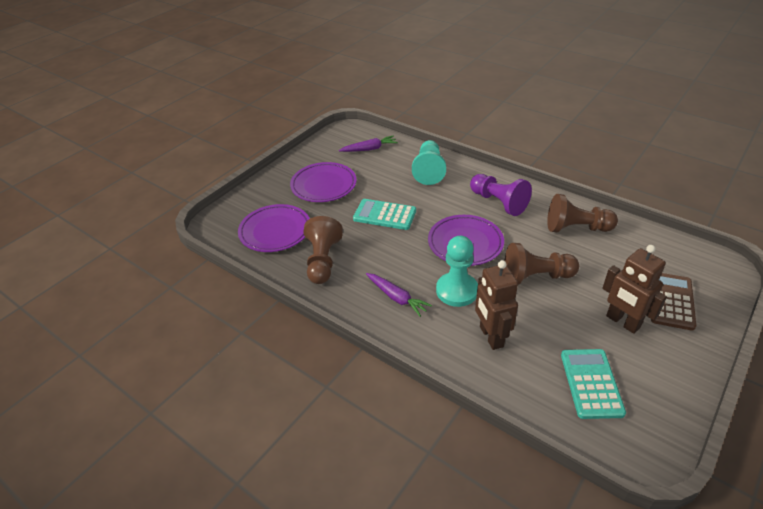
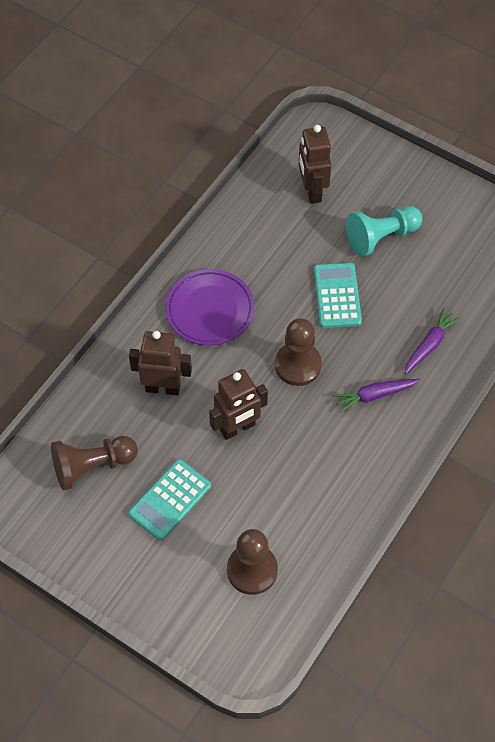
brown calculator: [651,273,696,331] = 1 -> none = 0
brown robot: [475,260,518,350] [602,245,667,334] = 2 -> [129,331,192,395] [209,369,268,440] [298,125,331,204] = 3
purple pawn: [470,174,532,216] = 1 -> none = 0
purple plate: [238,204,310,252] [290,162,357,202] [428,215,504,266] = 3 -> [165,269,255,346] = 1
turquoise pawn: [412,140,446,185] [436,236,478,307] = 2 -> [346,206,422,257] = 1

